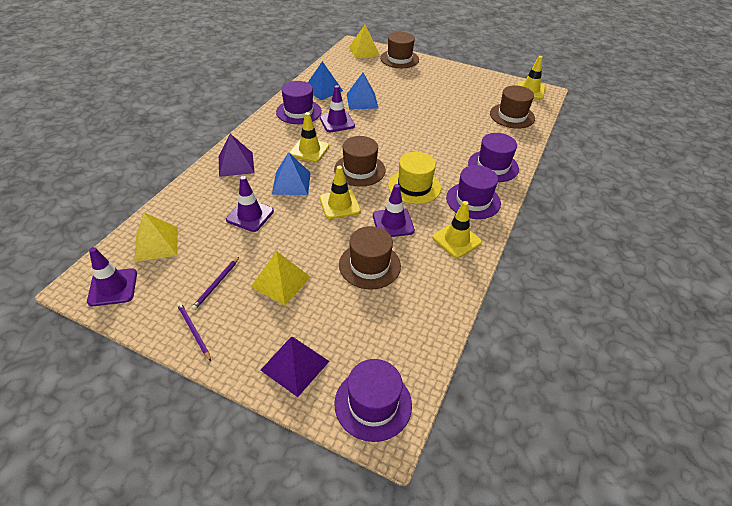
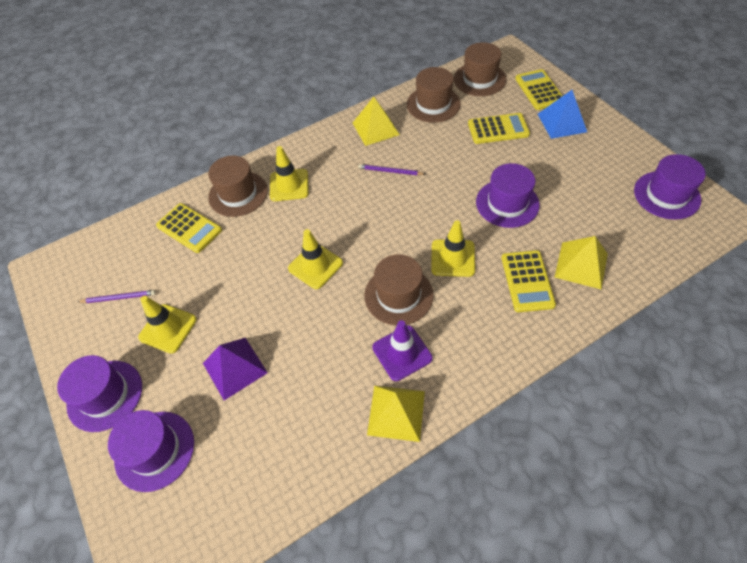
blue pyramid: [272,152,311,195] [308,61,343,100] [347,73,378,110] = 3 -> [538,90,587,139] = 1
purple pyramid: [219,134,255,177] [261,337,329,397] = 2 -> [203,338,268,400] = 1
purple traffic cone: [87,247,137,306] [226,176,274,232] [320,85,355,132] [373,184,415,237] = 4 -> [372,320,433,381] = 1
yellow calculator: none = 0 -> [156,203,222,253] [468,113,530,144] [502,250,556,312] [515,69,562,110] = 4
yellow hat: [388,152,441,204] = 1 -> none = 0

